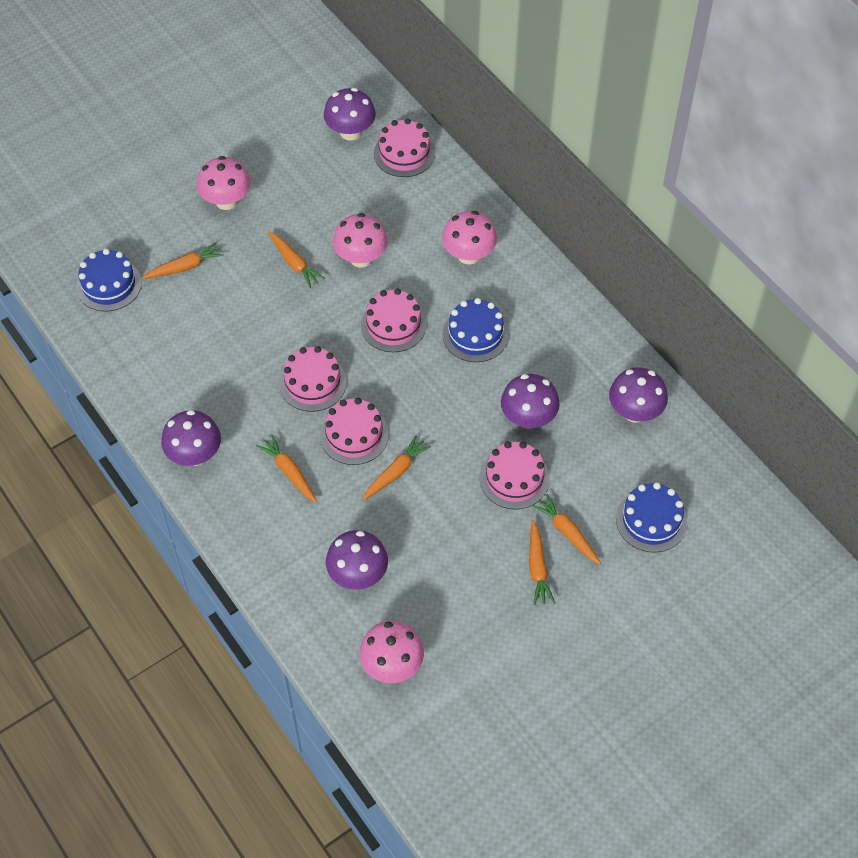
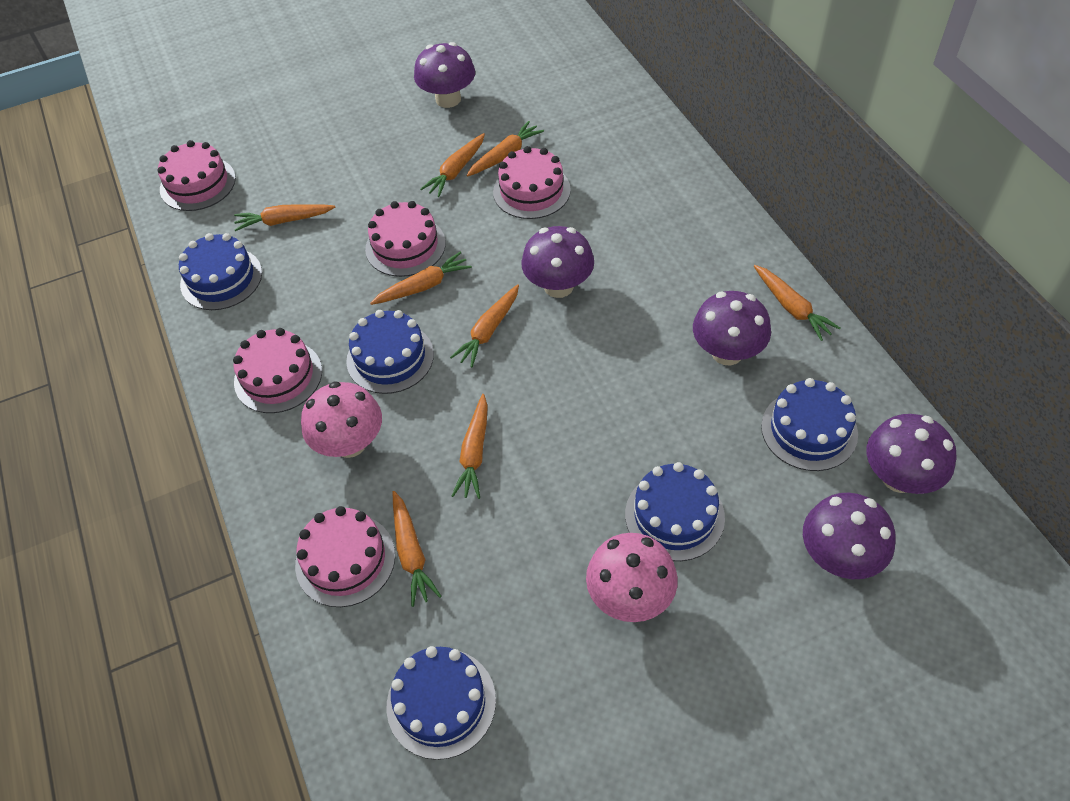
blue cake: [76,249,142,311] [443,298,509,362] [616,482,687,552] = 3 -> [179,233,262,310] [346,310,434,394] [387,646,496,760] [625,462,725,561] [761,378,858,471] = 5
orange carrot: [142,242,223,279] [256,435,317,502] [268,231,325,288] [363,435,431,500] [529,520,555,605] [532,494,601,564] = 6 -> [234,204,335,231] [370,252,472,305] [393,491,441,607] [420,133,485,197] [450,284,519,368] [452,394,488,499] [466,121,544,177] [754,265,840,341] = 8
pink mushroom: [197,156,251,210] [333,213,388,268] [359,621,424,683] [442,211,497,265] = 4 -> [301,381,382,458] [586,533,678,622] = 2

